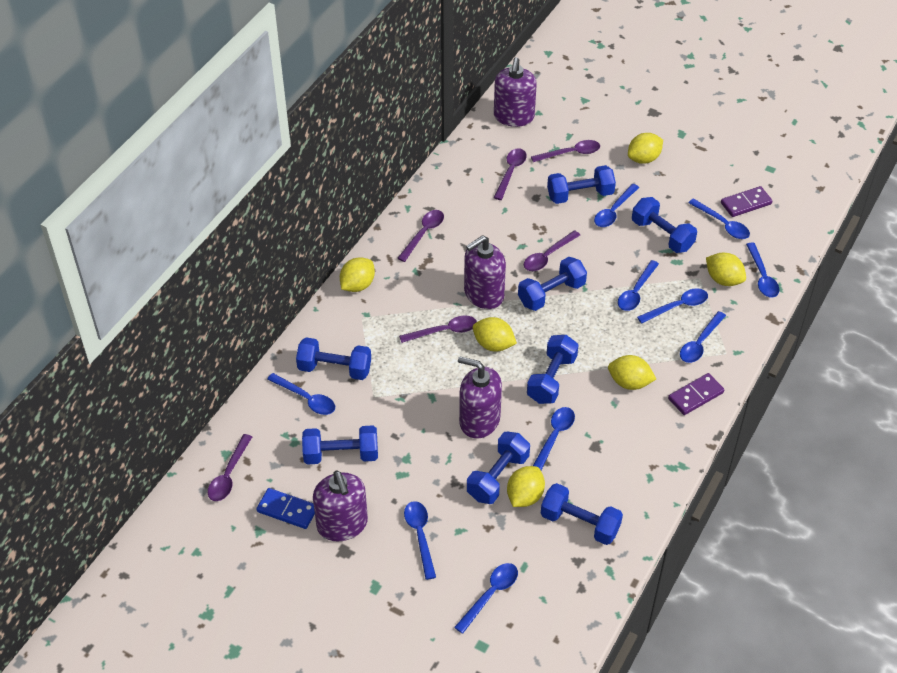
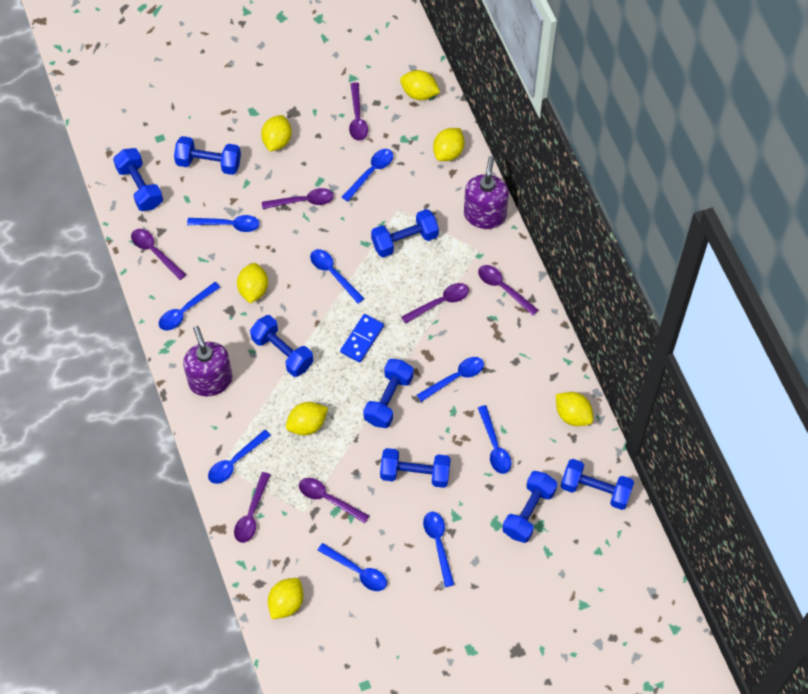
blue spoon: [267,373,335,415] [404,501,436,580] [454,563,518,634] [533,407,575,470] [594,184,639,227] [618,260,659,311] [637,288,708,323] [680,311,726,363] [688,198,750,239] [746,242,779,298] = 10 -> [159,282,220,331] [187,215,260,232] [208,430,271,484] [310,249,365,304] [317,543,387,591] [342,149,393,202] [417,357,484,402] [423,512,454,587] [478,405,511,474] = 9
purple domino: [668,373,724,415] [721,186,772,217] = 2 -> none = 0
purple soap dispenser: [313,471,368,542] [458,356,502,438] [464,235,506,309] [494,57,537,127] = 4 -> [183,326,233,396] [464,156,509,229] = 2
purple spoon: [208,434,252,501] [397,210,444,262] [399,316,477,343] [494,148,527,200] [524,230,580,271] [531,140,600,162] = 6 -> [131,229,186,280] [234,472,271,543] [262,188,334,209] [299,478,369,523] [349,82,368,141] [401,283,469,324] [478,265,538,316] = 7
yellow lemon: [340,257,375,292] [473,317,517,352] [507,466,545,507] [608,355,656,390] [628,133,663,164] [706,253,746,286] = 6 -> [237,263,268,303] [261,115,292,152] [268,578,304,619] [286,402,328,435] [400,70,440,100] [433,128,465,161] [556,392,593,426] = 7

